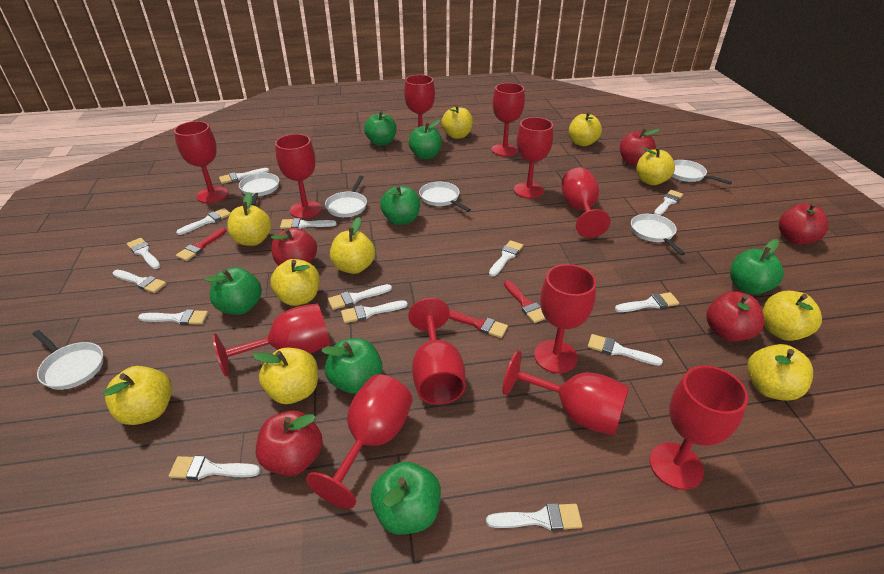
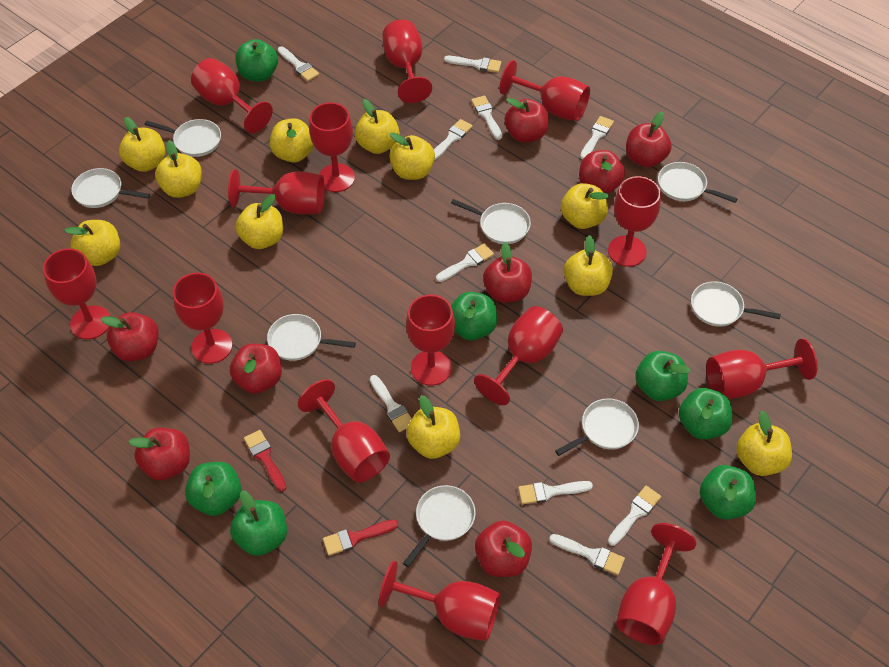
red apple: [256,411,323,476] [271,227,317,266] [620,129,660,165] [707,291,765,342] [779,203,828,244] = 5 -> [101,312,159,362] [129,428,190,480] [230,344,282,394] [475,521,532,577] [483,242,532,303] [505,98,549,143] [579,150,625,194] [626,112,671,167] = 8
red brush: [176,228,227,261] [449,310,508,338] [504,280,545,323] = 3 -> [244,430,286,492] [323,520,398,556] = 2
red goblet: [174,121,228,203] [213,303,330,377] [275,134,322,219] [306,374,413,509] [404,75,435,142] [408,298,466,405] [492,83,525,156] [502,350,629,436] [514,117,553,199] [534,264,596,373] [561,167,610,238] [649,365,748,490] = 12 -> [43,248,110,339] [173,273,232,364] [191,58,273,133] [228,169,325,215] [298,379,390,483] [309,102,355,192] [379,561,501,641] [382,20,432,103] [406,295,455,386] [474,306,563,405] [499,60,590,121] [608,176,661,267] [616,523,696,645] [706,339,818,399] = 14
white brush: [112,270,166,293] [127,238,160,269] [138,309,208,325] [169,456,260,480] [176,208,230,235] [219,168,269,184] [280,218,337,229] [328,284,392,310] [341,300,408,323] [486,503,582,531] [489,240,523,276] [588,334,663,366] [615,292,679,312] [654,190,683,215] = 14 -> [278,46,319,81] [370,375,412,432] [434,119,473,160] [436,244,494,282] [444,56,501,73] [471,96,502,140] [518,481,593,504] [549,534,625,575] [580,116,614,159] [608,486,661,546] = 10
white pan: [33,330,103,390] [239,173,279,206] [325,176,367,217] [419,182,471,212] [631,214,685,255] [672,160,732,184] = 6 -> [71,168,150,208] [144,119,221,157] [267,314,356,361] [403,485,476,567] [451,199,531,244] [555,398,639,456] [658,162,738,203] [691,281,781,327] = 8
yellow apple: [103,366,172,425] [227,192,272,246] [252,348,318,404] [270,259,320,306] [330,217,375,274] [441,105,473,139] [569,112,602,146] [636,147,675,185] [747,344,813,401] [763,291,822,341] = 10 -> [64,220,120,266] [119,117,165,172] [155,140,202,198] [236,194,283,249] [270,118,314,163] [355,99,400,154] [389,133,435,180] [407,395,460,459] [561,183,609,229] [564,235,613,296] [736,410,792,476] = 11

